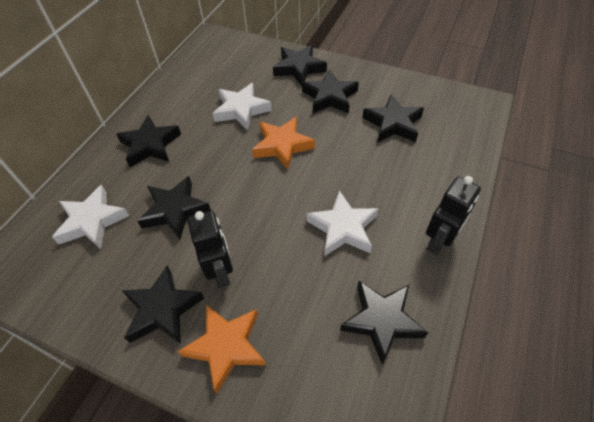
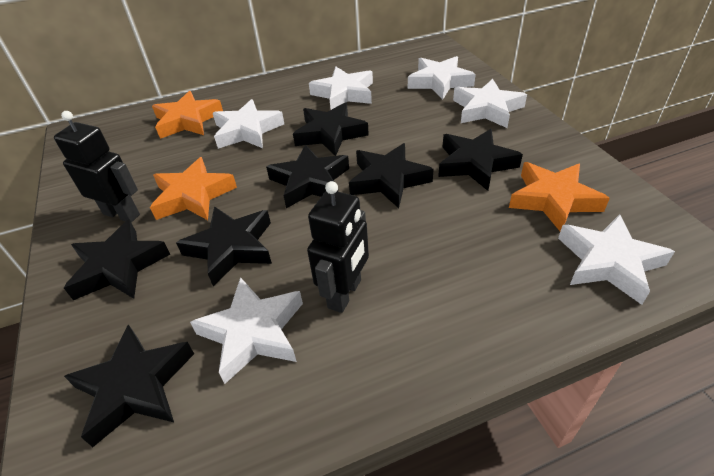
orange star: [178,305,266,394] [252,117,315,170] = 2 -> [150,157,237,220] [152,91,223,139] [509,162,610,231] = 3
white star: [52,185,129,249] [213,83,272,131] [307,190,378,256] = 3 -> [190,277,303,384] [213,99,284,149] [309,67,373,110] [408,56,476,100] [453,79,527,128] [558,214,675,305] = 6

